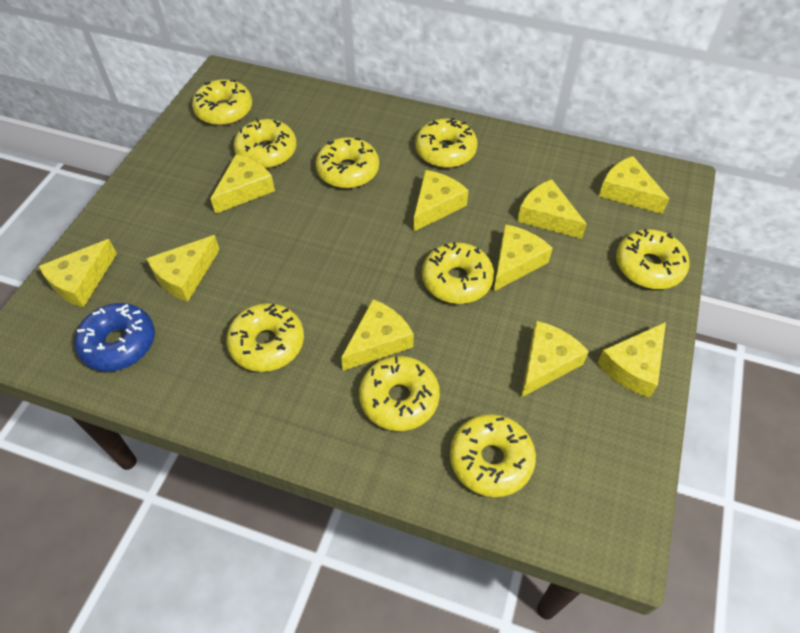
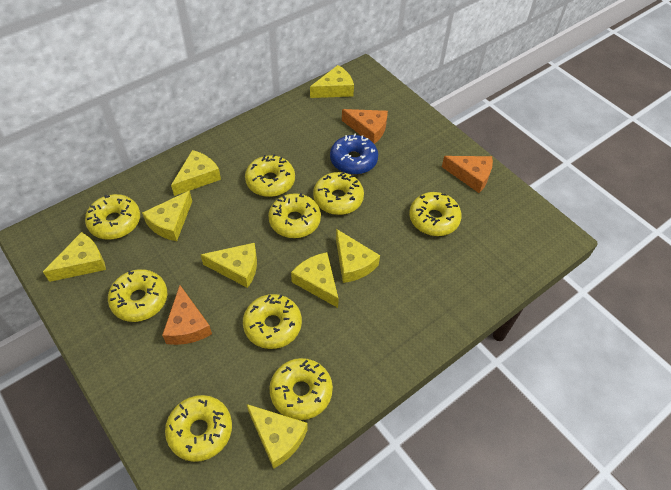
orange cheese: none = 0 -> [162,285,212,345] [342,109,388,144] [442,156,493,193] = 3
yellow cheese: [39,239,117,307] [146,235,220,302] [210,154,275,214] [341,299,414,371] [413,170,469,232] [493,224,553,292] [517,179,587,239] [521,321,589,397] [597,322,666,398] [599,156,669,214] = 10 -> [43,232,106,282] [142,191,192,241] [171,150,221,196] [200,243,257,288] [247,404,308,469] [291,252,339,308] [310,65,354,98] [336,229,380,283] = 8

